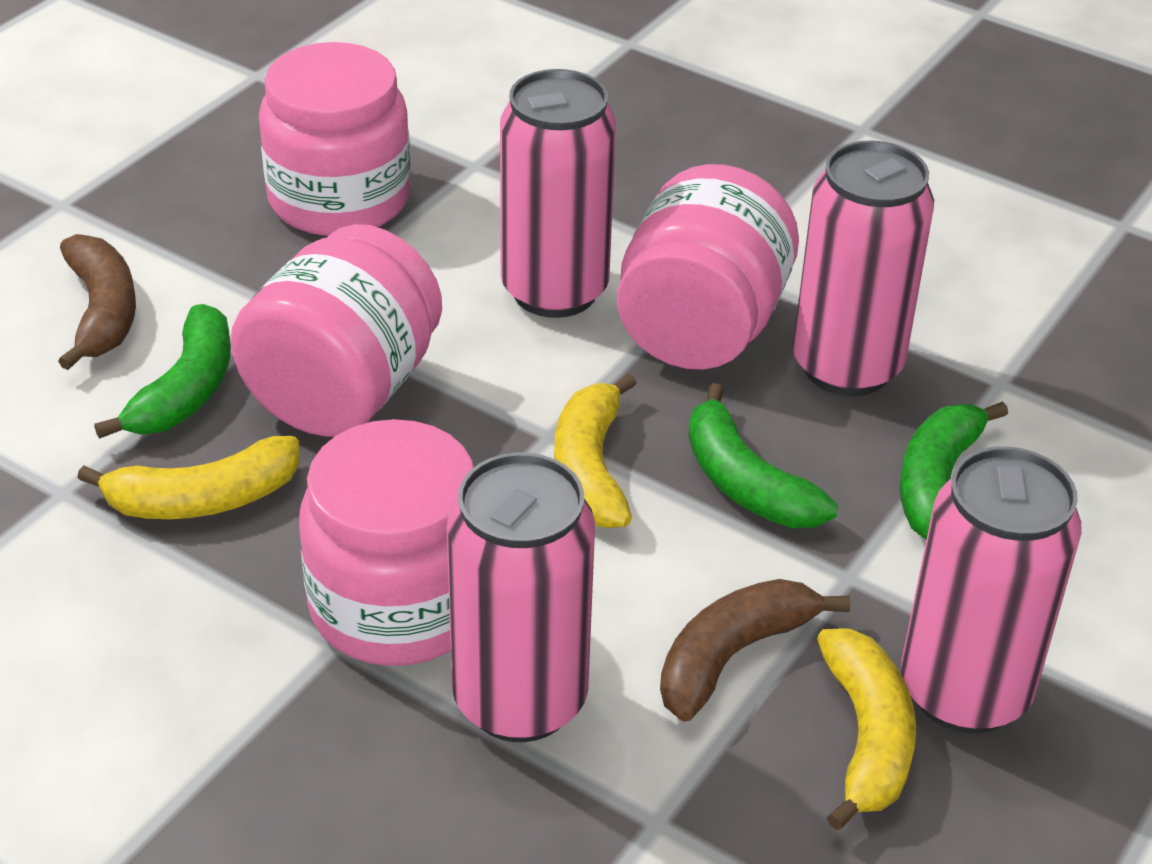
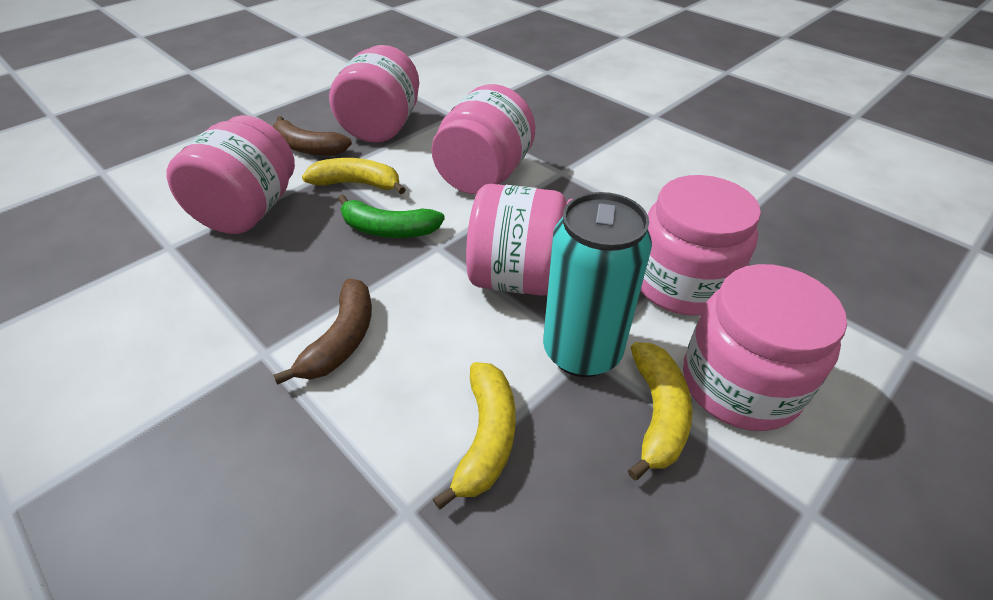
green banana: [94,304,231,439] [689,383,838,528] [900,401,1008,540] = 3 -> [338,194,445,238] = 1
pink can: [447,452,595,742] [500,69,616,318] [793,141,934,396] [901,446,1082,733] = 4 -> none = 0
pink jar: [230,224,442,437] [259,42,411,236] [299,419,474,666] [617,164,799,370] = 4 -> [166,115,295,234] [329,45,419,143] [431,84,536,194] [466,184,572,296] [640,175,761,316] [683,264,847,431] = 6
turquoise can: none = 0 -> [543,192,652,377] = 1

